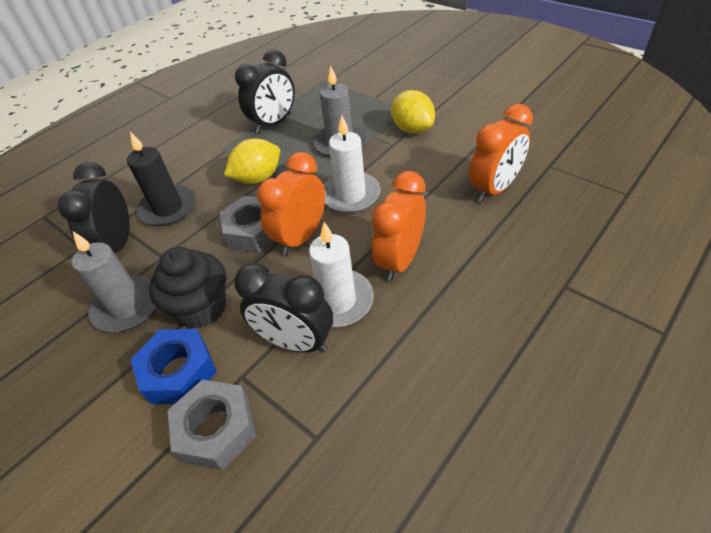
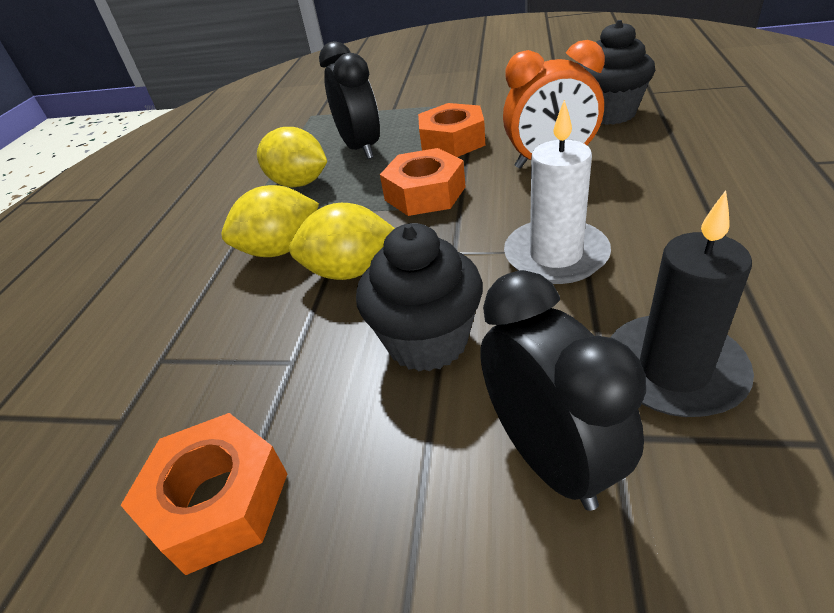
black clock: [58,162,130,253] [234,263,333,353] [235,49,295,133] = 3 -> [319,41,380,159] [480,270,646,511] = 2
black cupcake: [149,247,226,329] = 1 -> [356,223,483,372] [578,20,655,125] = 2
blue nut: [130,329,217,404] = 1 -> none = 0
grey candle: [71,231,156,332] [313,66,367,157] = 2 -> none = 0
grey nut: [168,380,256,471] [220,196,274,253] = 2 -> none = 0
orange clock: [257,152,325,255] [372,171,426,282] [469,104,533,202] = 3 -> [503,40,605,169] = 1
orange nut: none = 0 -> [121,413,287,575] [380,148,466,216] [418,103,485,157] = 3
white candle: [309,222,374,327] [323,115,380,213] = 2 -> [504,100,611,284] = 1
yellow lemon: [224,138,280,184] [391,90,435,134] = 2 -> [222,185,319,257] [257,127,327,187] [289,203,395,280] = 3

